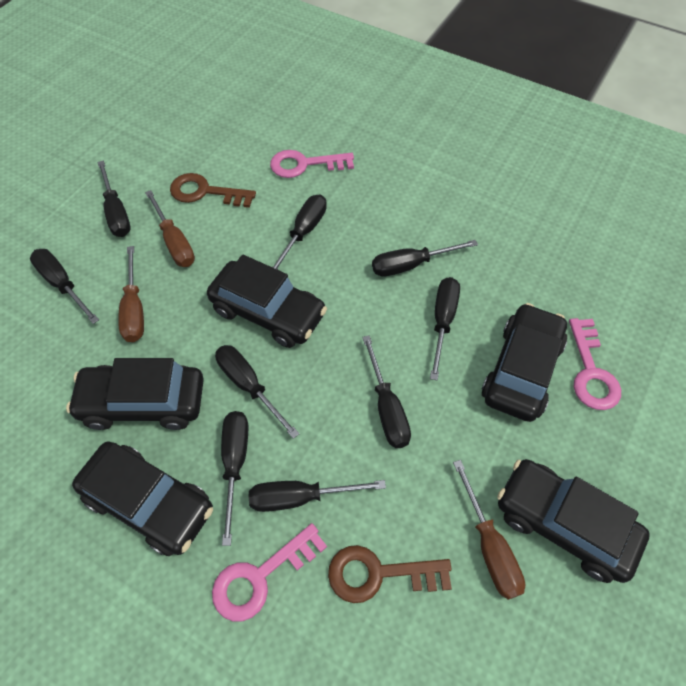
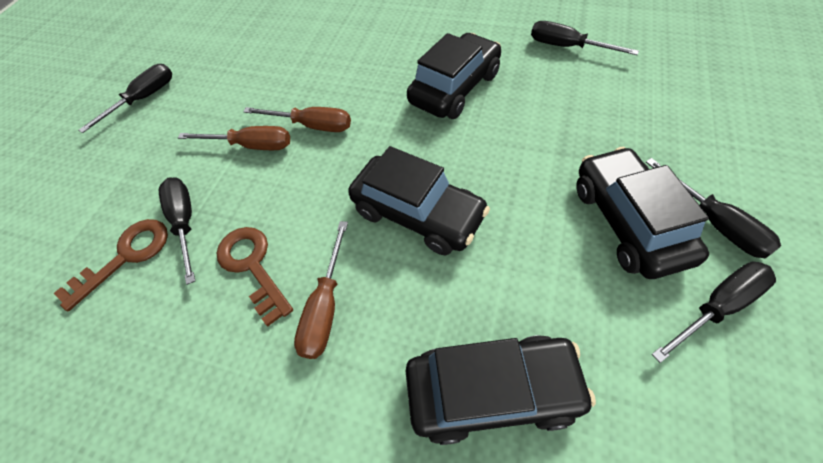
black car: [66,358,204,430] [72,441,213,556] [207,255,327,348] [482,303,567,422] [497,459,650,583] = 5 -> [348,146,490,255] [406,335,596,445] [407,33,501,119] [576,147,709,279] = 4
black screwdriver: [30,249,99,324] [97,160,131,237] [215,345,299,439] [221,411,248,546] [249,480,386,512] [273,194,327,270] [362,335,411,448] [372,240,478,277] [430,277,460,380] = 9 -> [79,64,172,133] [159,177,195,285] [531,21,639,55] [646,158,781,258] [652,262,776,363] = 5
pink key: [212,523,327,621] [270,150,354,178] [569,318,621,410] = 3 -> none = 0

